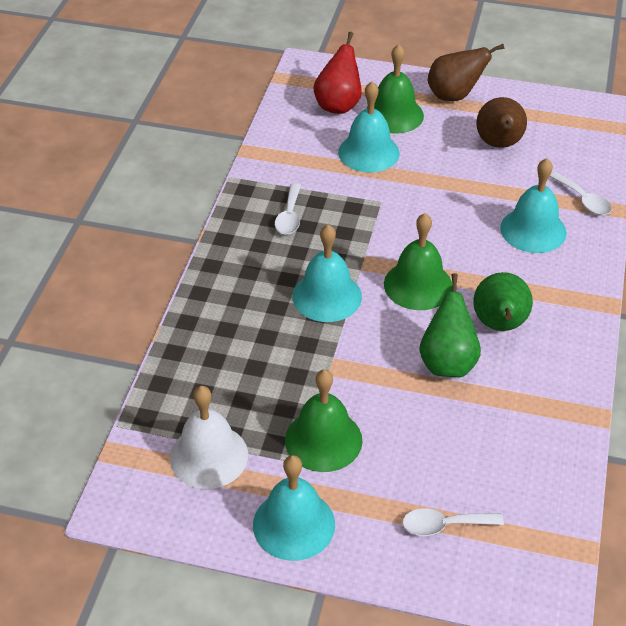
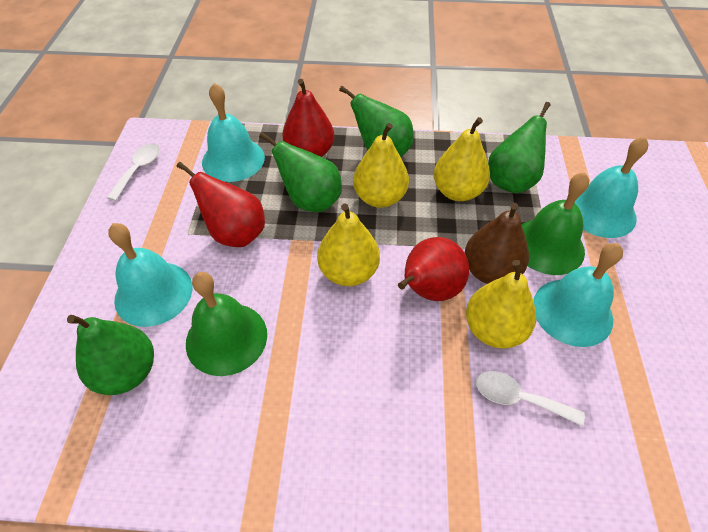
brown pear: [428,44,504,101] [476,97,527,148] = 2 -> [464,203,529,284] = 1
green bell: [285,369,362,472] [366,44,424,134] [384,213,453,310] = 3 -> [186,272,267,376] [521,172,589,275] = 2
green pear: [420,273,481,377] [473,272,533,331] = 2 -> [67,315,154,395] [259,132,342,212] [339,86,414,157] [488,102,551,194] = 4
red pear: [313,32,362,114] = 1 -> [177,162,265,247] [282,79,334,157] [398,237,469,301] = 3
white bell: [170,386,248,489] = 1 -> none = 0
white spoon: [275,183,301,235] [402,508,504,536] [549,172,612,215] = 3 -> [107,143,160,201] [476,371,585,426] = 2
yellow pear: none = 0 -> [317,204,380,286] [353,123,409,208] [434,117,490,201] [466,260,536,349] = 4

